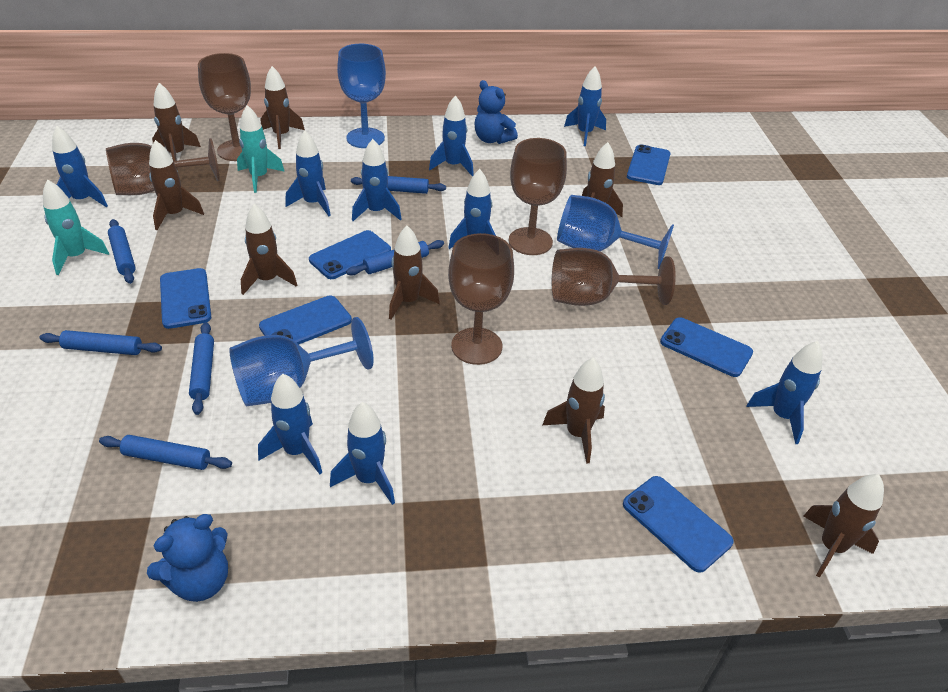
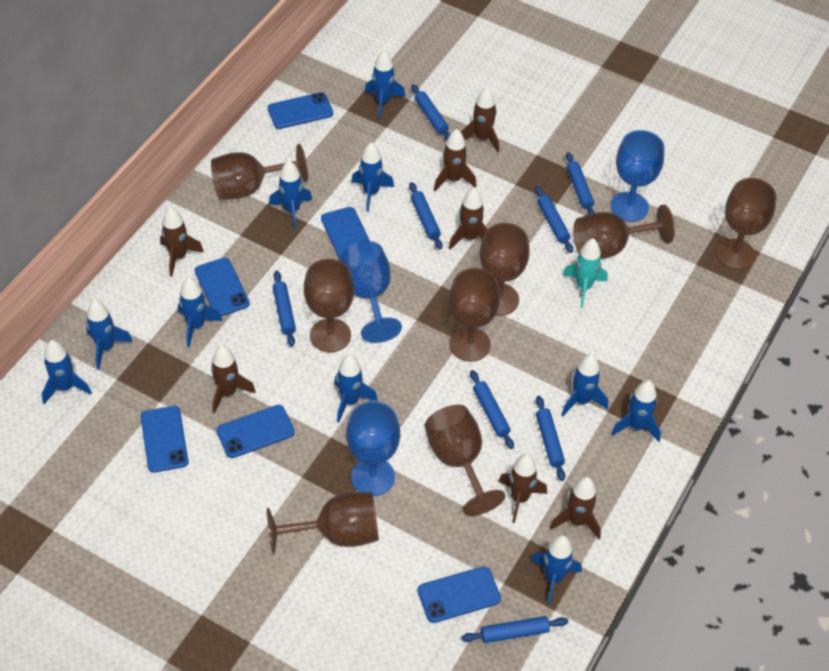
blue rocket: [52,126,108,207] [258,374,322,474] [285,130,331,216] [330,402,395,505] [352,139,401,221] [429,95,474,176] [448,169,496,249] [564,66,606,146] [746,341,823,444] = 9 -> [42,340,92,404] [86,299,133,370] [178,277,222,347] [269,160,312,230] [334,355,378,423] [351,142,394,212] [365,50,405,119] [531,535,582,605] [562,354,608,416] [611,380,661,442] = 10
blue rolling pin: [40,330,162,355] [99,435,232,470] [108,219,136,284] [189,322,214,415] [346,240,444,276] [351,176,446,194] = 6 -> [273,271,296,346] [409,182,442,249] [411,84,450,140] [462,616,568,643] [470,370,514,449] [535,186,573,253] [536,396,565,481] [566,152,595,215] = 8
blue teddy bear: [147,514,228,602] [474,80,518,144] = 2 -> none = 0
brown goblet: [106,138,220,195] [198,53,251,161] [448,233,514,365] [509,138,567,255] [552,248,676,306] = 5 -> [211,144,308,200] [267,492,379,554] [304,259,354,352] [425,405,505,516] [449,268,500,362] [480,223,530,316] [574,205,675,259] [716,178,777,270] = 8
brown rocket: [149,140,204,230] [152,83,201,161] [241,204,297,295] [261,66,305,149] [389,226,440,320] [543,358,605,464] [582,142,623,217] [803,474,884,578] = 8 -> [160,207,204,277] [211,345,256,413] [434,129,476,191] [449,188,488,249] [461,87,499,152] [498,454,547,523] [550,477,601,539] = 7
turquoise rocket: [43,179,109,275] [237,105,285,193] = 2 -> [562,238,608,308] = 1

